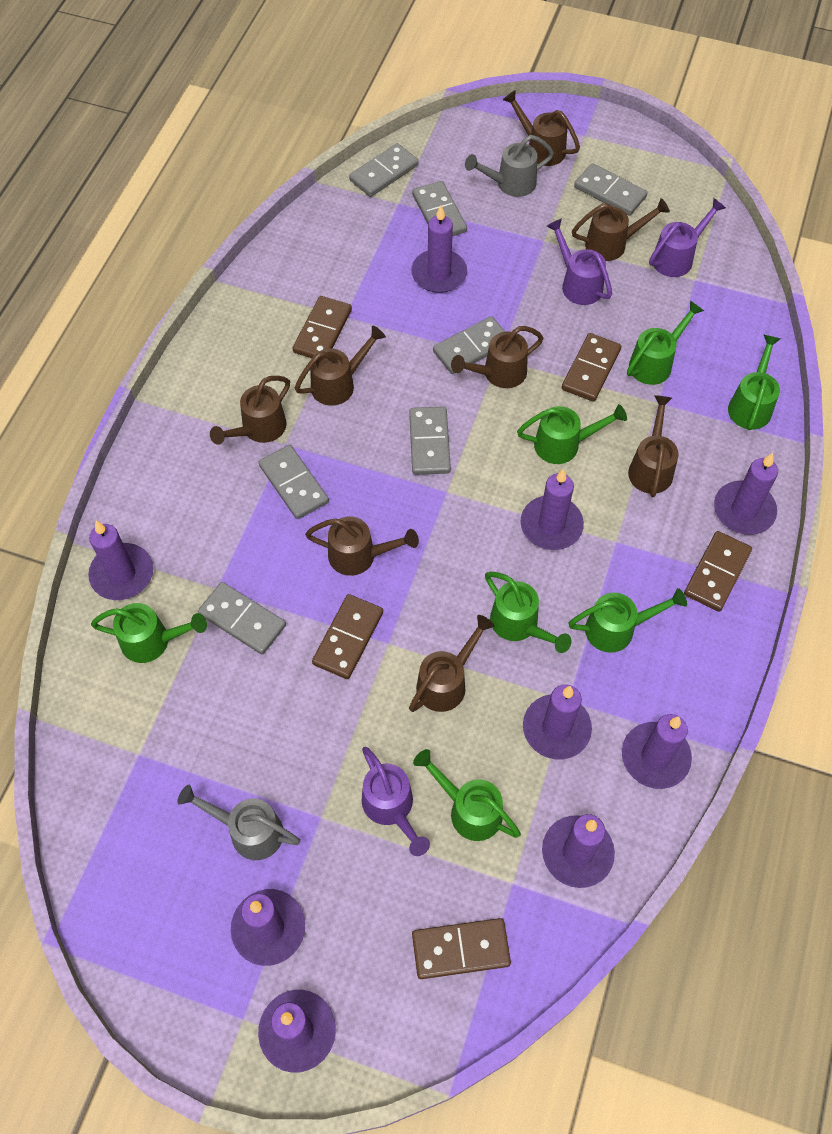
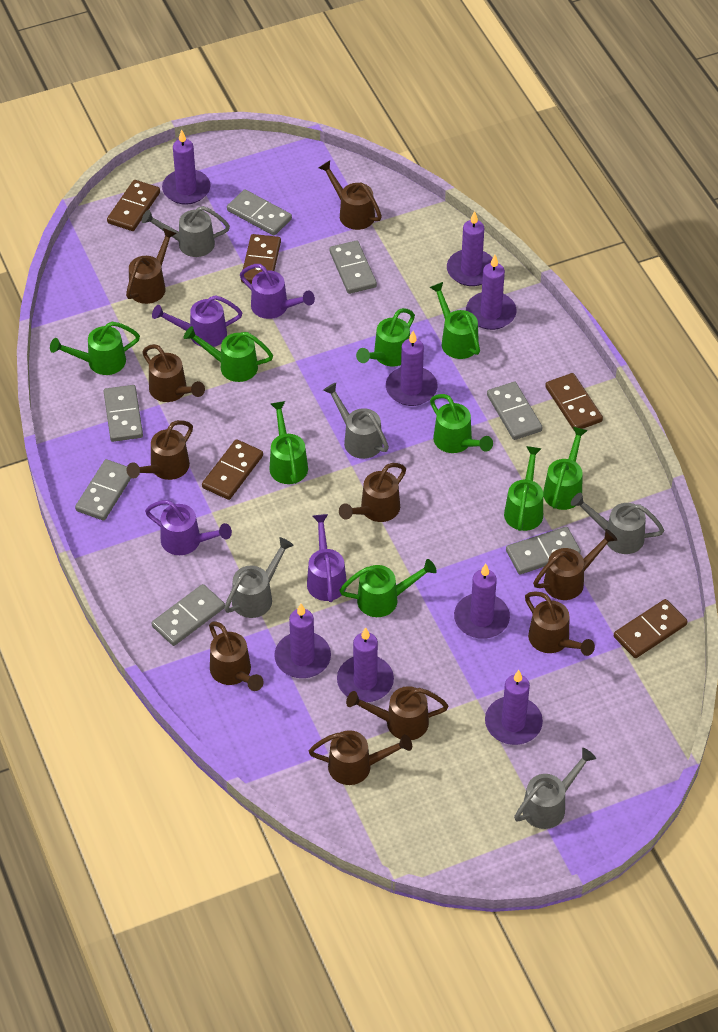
brown watering can: [210,376,290,445] [295,326,386,406] [305,516,419,576] [409,615,494,712] [451,326,544,388] [503,90,580,166] [572,198,670,261] [628,395,679,497] = 8 -> [126,228,177,304] [127,420,193,480] [143,344,205,402] [209,621,264,691] [309,730,412,785] [319,160,382,230] [339,463,406,522] [346,686,448,740] [525,591,595,656] [533,529,617,600] = 10
green watering can: [91,603,207,663] [413,749,521,841] [485,572,571,653] [517,404,627,464] [569,588,687,653] [627,301,704,385] [728,334,781,430] = 7 -> [50,322,140,375] [183,326,273,382] [269,401,308,484] [339,559,437,617] [356,308,415,367] [429,282,480,359] [430,394,493,453] [504,446,543,531] [543,427,588,510] = 9
grey watering can: [177,785,300,860] [465,135,554,197] = 2 -> [142,206,230,257] [224,537,294,618] [323,383,389,459] [514,748,596,829] [571,493,664,554] = 5
purple candle: [88,521,153,600] [231,889,305,966] [258,990,336,1073] [411,205,467,293] [520,469,584,550] [523,684,592,760] [542,814,615,888] [622,714,692,789] [714,453,778,535] = 9 -> [162,130,211,205] [274,604,331,678] [337,627,394,702] [386,331,437,406] [447,211,493,286] [454,564,510,639] [466,255,516,330] [485,670,543,745] = 8
purple watering can: [362,747,430,856] [547,218,612,305] [649,198,726,277] = 3 -> [145,500,232,555] [152,295,242,347] [240,264,315,319] [307,514,347,602] = 4

